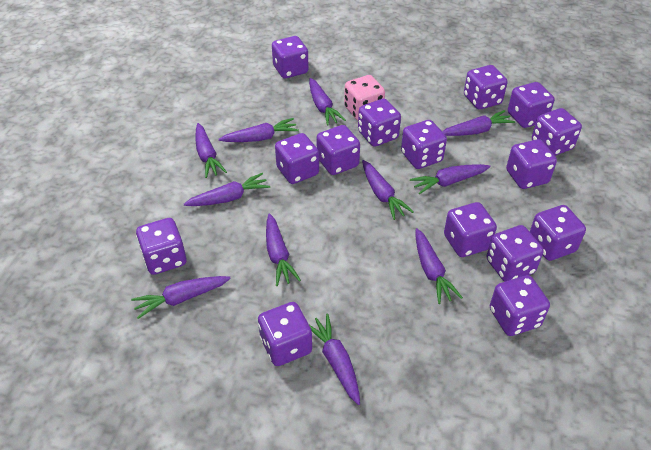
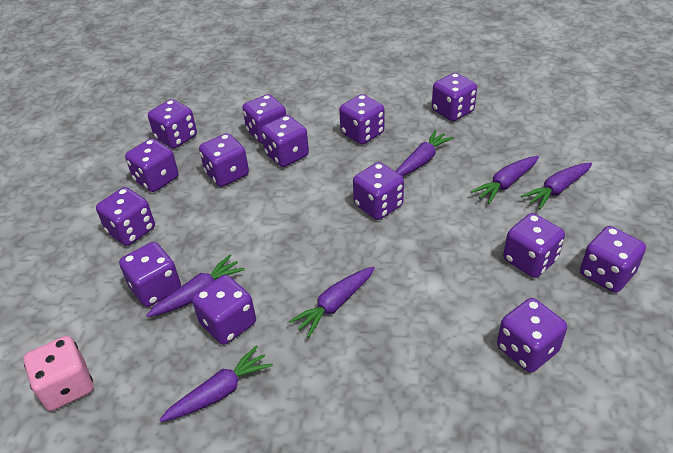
purple carrot: [131,276,231,319] [184,173,270,206] [195,123,227,178] [219,118,299,142] [266,213,301,286] [309,78,346,126] [309,314,360,405] [362,160,414,220] [410,164,491,195] [415,228,463,304] [442,110,515,136] = 11 -> [146,255,245,317] [159,345,273,422] [289,266,375,338] [396,130,454,176] [470,156,539,204] [521,162,592,209] = 6
purple dice: [136,218,187,275] [258,302,312,366] [272,36,309,79] [275,133,319,184] [317,125,360,175] [358,98,401,147] [401,120,447,169] [444,202,497,257] [464,65,508,110] [486,225,544,282] [490,275,550,336] [506,139,557,189] [508,82,554,128] [530,205,586,261] [532,108,582,156] = 15 -> [96,187,155,246] [119,242,181,307] [125,139,179,192] [148,99,197,149] [192,275,256,345] [199,133,249,187] [242,94,286,144] [261,115,309,167] [339,94,384,144] [353,162,404,220] [432,73,477,121] [497,298,567,373] [503,213,565,278] [580,226,646,293] = 14

